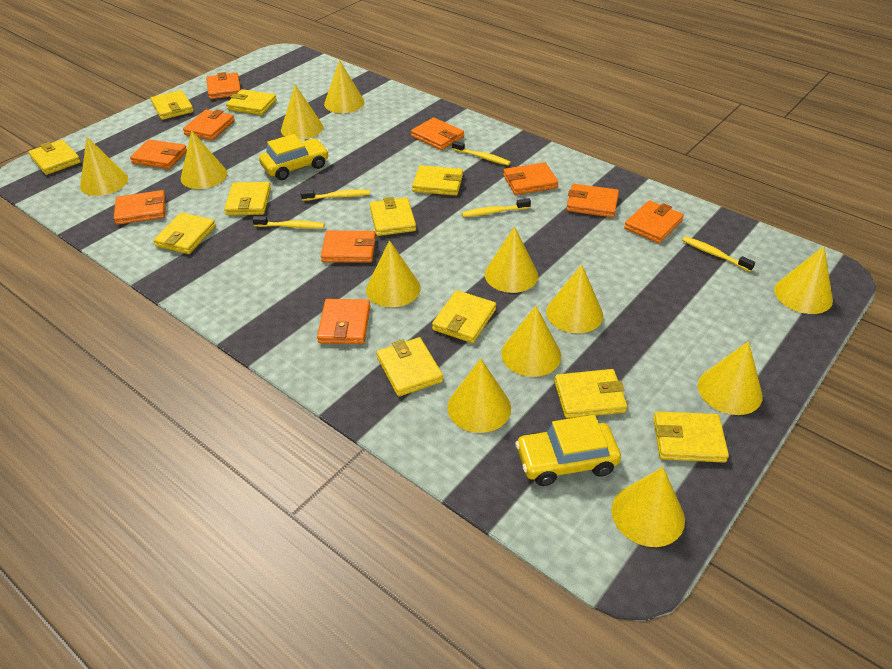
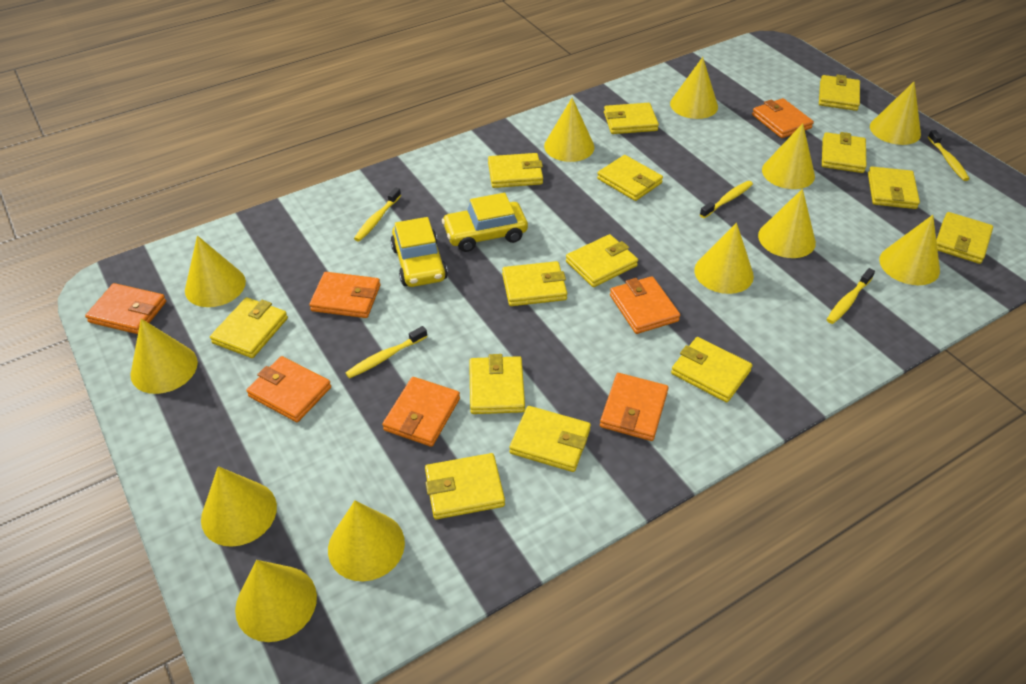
orange wallet: [114,190,166,225] [130,140,187,169] [183,110,235,140] [206,72,241,99] [317,299,370,344] [321,231,376,263] [411,117,464,150] [503,162,558,195] [567,184,619,218] [624,200,684,243] = 10 -> [85,283,166,334] [246,356,331,422] [309,272,380,318] [382,377,460,447] [600,373,668,441] [610,276,680,334] [752,98,814,138] = 7
yellow wallet: [29,140,81,175] [151,90,194,120] [153,213,216,254] [224,182,271,215] [226,89,277,115] [370,197,416,236] [376,337,443,397] [412,165,463,196] [432,290,496,343] [554,369,627,419] [653,411,729,463] = 11 -> [210,297,288,358] [425,453,505,519] [469,354,525,414] [488,153,543,188] [502,261,567,306] [509,406,591,472] [566,234,638,287] [597,155,663,201] [604,103,659,134] [671,337,753,402] [819,75,860,111] [822,132,866,173] [868,167,920,209] [936,212,993,264] = 14

